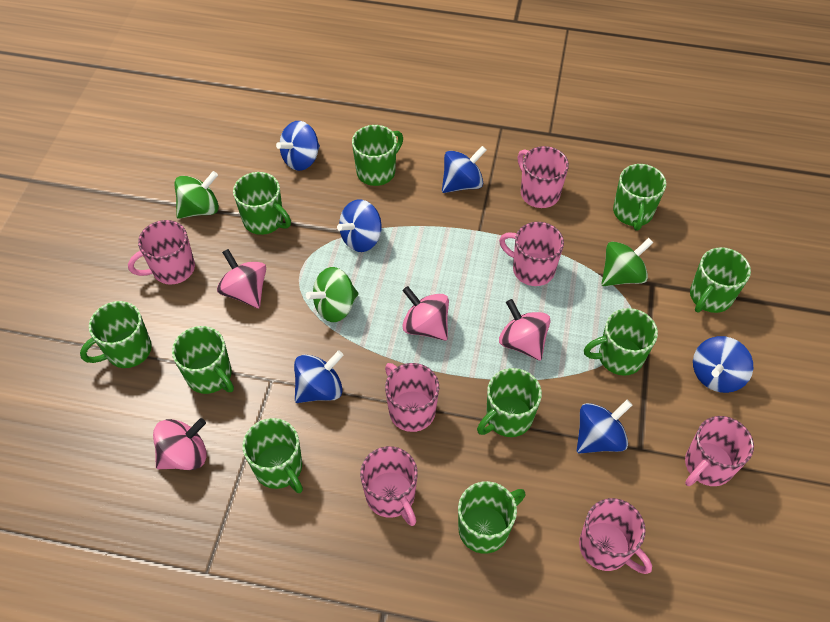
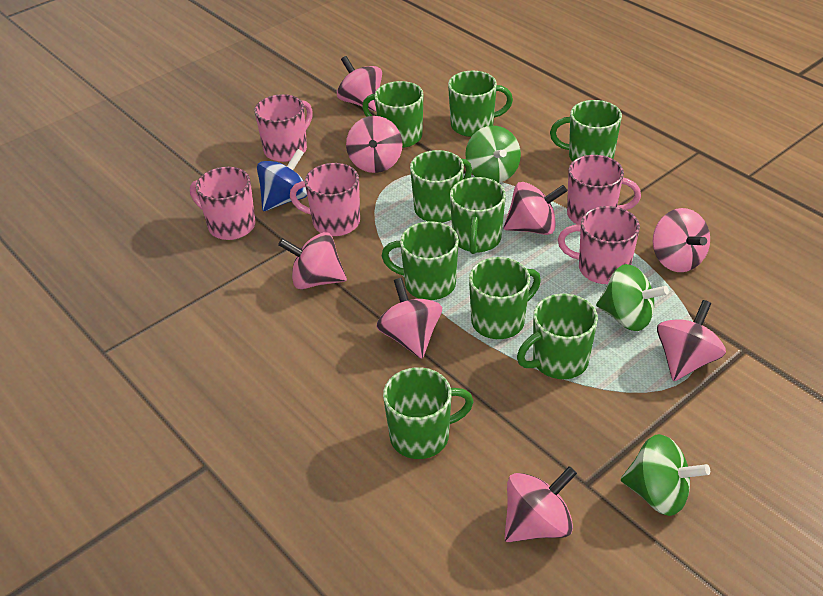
blue spinning top: [276,121,320,171] [294,350,344,403] [337,199,382,252] [442,146,487,193] [576,400,632,454] [693,336,753,393] = 6 -> [257,149,307,211] = 1
green mug: [80,301,152,368] [172,326,234,394] [233,172,291,235] [243,418,303,493] [352,125,403,186] [458,481,525,554] [477,368,542,437] [584,308,658,376] [613,164,666,231] [690,247,751,313] = 10 -> [362,81,424,148] [382,221,459,300] [383,367,474,459] [410,150,472,223] [448,71,513,137] [450,177,506,254] [469,257,541,339] [517,294,598,379] [550,100,622,162] = 9
pink mug: [128,220,195,285] [360,446,418,526] [385,363,439,432] [499,222,564,286] [517,146,569,208] [579,498,652,574] [685,416,754,486] = 7 -> [190,167,255,240] [255,94,313,162] [290,163,360,236] [558,206,640,284] [567,155,641,225] = 5
pink spinning top: [153,418,207,470] [217,249,266,308] [402,286,449,341] [499,299,551,361] = 4 -> [278,232,347,289] [337,56,382,112] [346,116,403,173] [376,278,442,359] [503,182,567,235] [504,466,577,542] [653,208,710,272] [657,300,726,381] = 8

